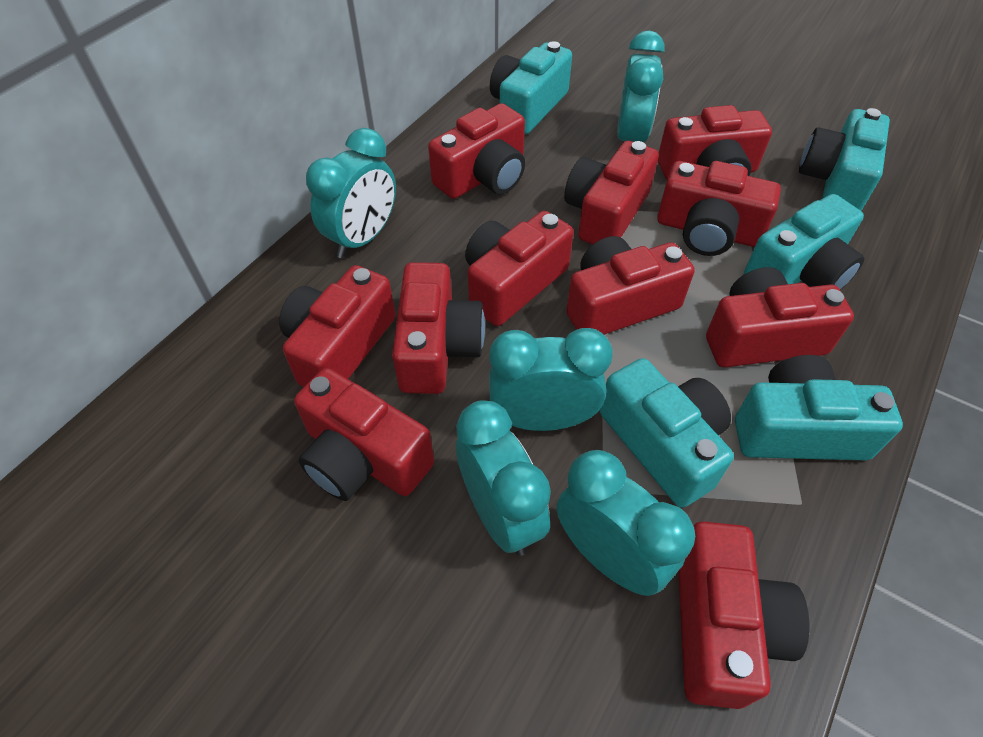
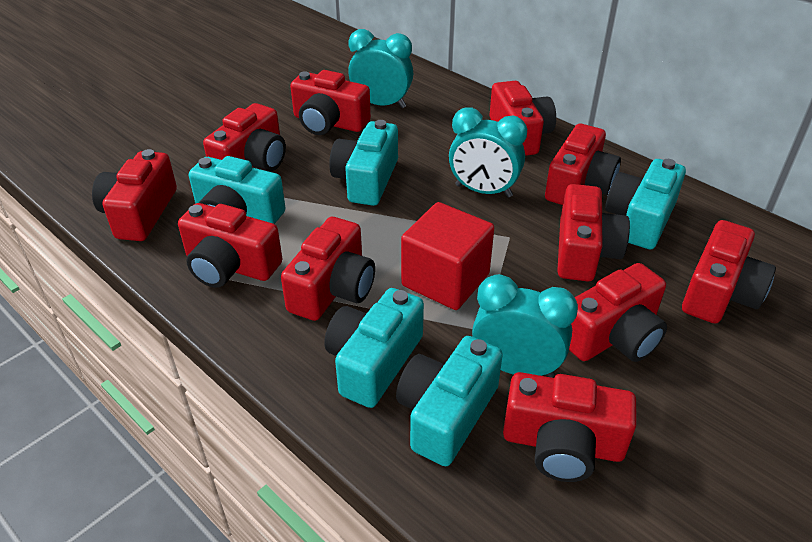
red cube: none = 0 -> [401,202,494,310] = 1
turquoise clock: [306,128,396,258] [456,400,551,556] [489,328,613,431] [556,450,695,596] [617,30,665,142] = 5 -> [348,29,413,108] [449,108,527,198] [472,274,578,378] = 3

